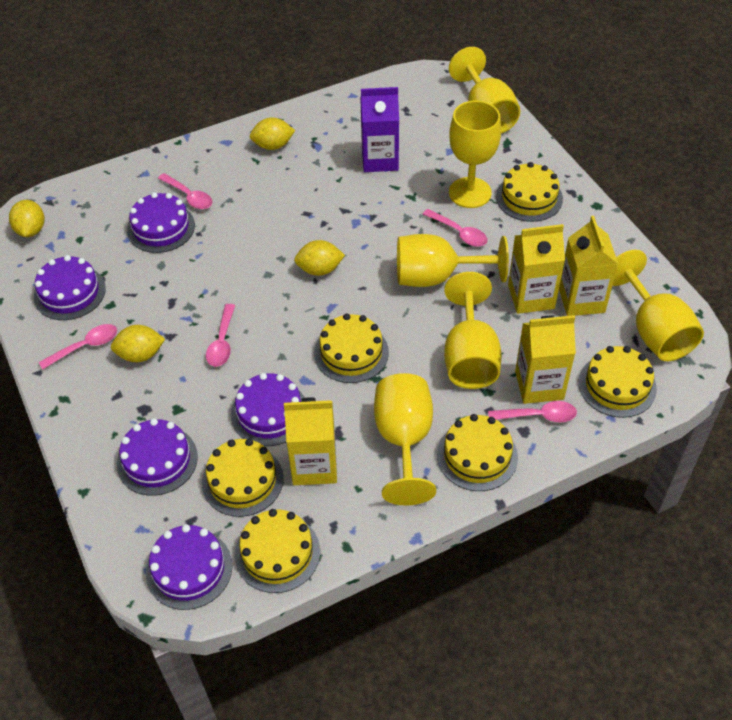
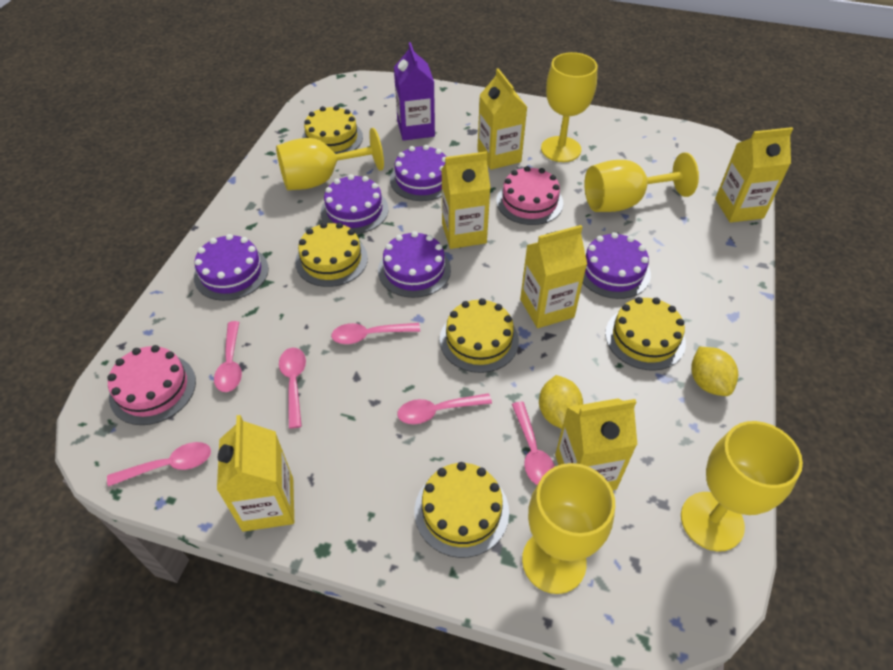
pink cake: none = 0 -> [107,345,196,425] [496,166,563,225] = 2
pink spoon: [38,324,117,370] [158,173,212,209] [206,304,235,367] [423,209,487,247] [488,401,577,422] = 5 -> [107,442,211,487] [214,321,242,392] [279,348,306,429] [331,323,420,344] [397,393,492,424] [512,402,555,485] = 6
yellow cake: [202,439,284,517] [235,509,320,593] [314,314,389,383] [437,414,518,491] [496,162,563,222] [579,346,657,418] = 6 -> [295,222,368,287] [302,106,363,154] [415,462,509,558] [440,298,519,373] [605,297,686,370] = 5
yellow carton: [284,397,337,485] [508,224,565,314] [515,315,576,404] [559,216,618,316] = 4 -> [217,415,294,532] [441,152,491,249] [477,68,527,170] [520,225,587,328] [555,398,637,490] [715,127,793,223] = 6
yellow goblet: [374,373,436,506] [397,234,509,287] [444,272,502,389] [449,47,520,134] [449,101,501,208] [612,250,704,361] = 6 -> [276,128,384,190] [522,463,615,594] [541,52,598,162] [584,152,699,212] [681,421,803,552] = 5
yellow lemon: [9,200,44,237] [111,325,165,362] [250,117,295,150] [294,240,345,276] = 4 -> [539,375,583,429] [692,347,738,396] = 2

